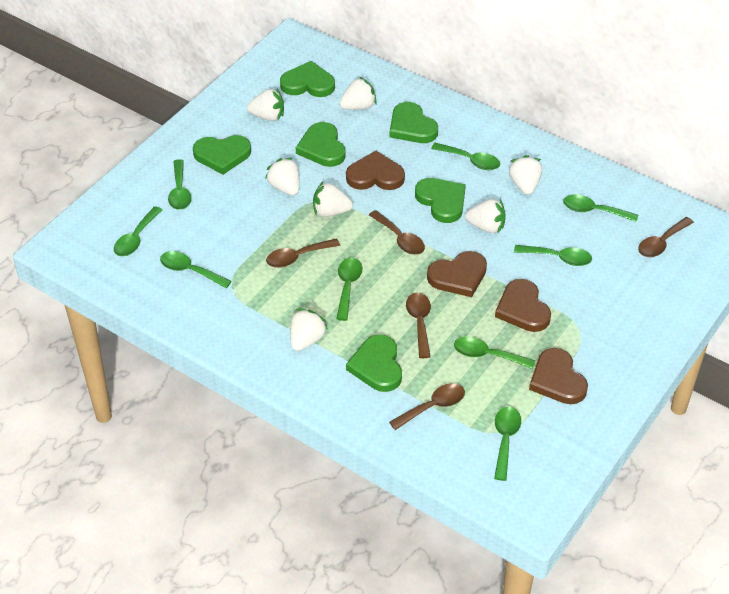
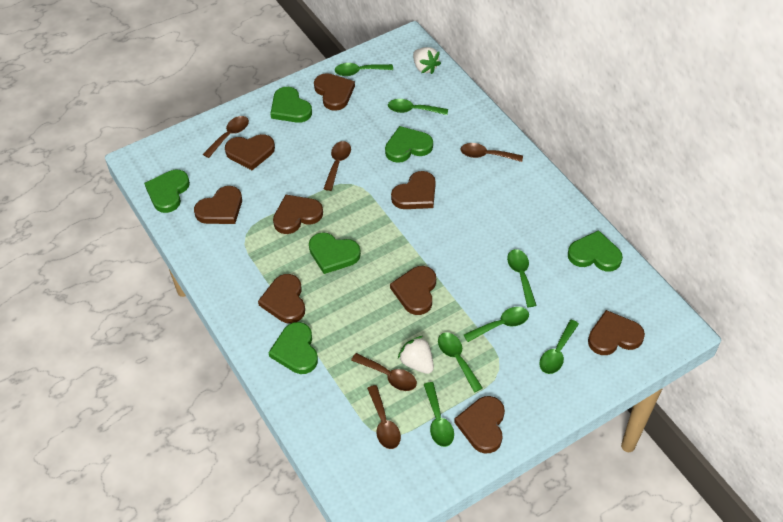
brown heart: [346,151,405,190] [427,251,487,297] [495,279,551,332] [529,348,588,404] = 4 -> [194,186,242,224] [225,134,275,170] [258,274,305,323] [273,195,323,234] [314,73,355,111] [390,266,436,315] [391,171,436,209] [454,396,505,454] [588,310,645,355] = 9
green spoon: [114,206,162,256] [160,251,231,288] [168,159,192,210] [336,258,362,321] [431,143,500,170] [454,337,535,369] [494,407,521,481] [514,245,592,266] [563,194,638,222] = 9 -> [335,63,393,76] [388,99,448,115] [424,382,454,447] [438,333,483,392] [464,307,529,342] [507,249,537,307] [539,320,579,374] = 7
white strawberry: [247,89,284,121] [265,158,300,196] [290,309,328,351] [313,182,353,217] [339,77,377,110] [465,199,506,233] [509,155,542,195] = 7 -> [398,336,434,374] [413,47,441,74] = 2

